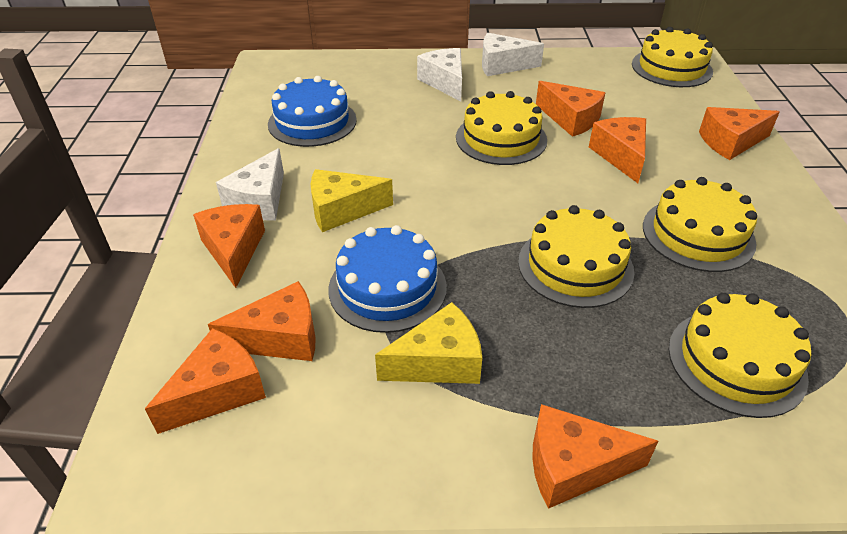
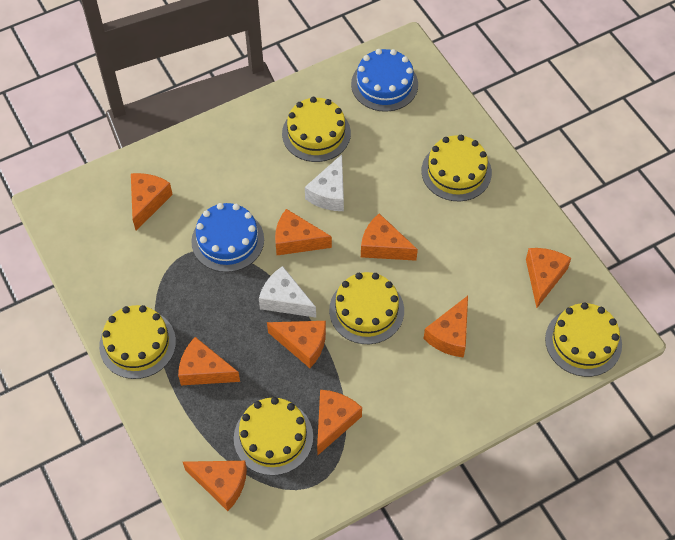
orange cheese: [145,328,266,434] [193,204,265,288] [208,281,316,361] [532,404,658,509] [536,81,605,137] [589,117,646,183] [699,107,780,160] = 7 -> [131,173,173,231] [178,337,240,385] [183,461,247,511] [267,321,326,368] [275,209,332,255] [317,390,362,455] [361,213,418,261] [424,296,468,358] [526,248,571,308] = 9
white cheese: [216,148,284,221] [417,48,462,101] [482,33,544,76] = 3 -> [259,266,316,318] [305,154,344,211] = 2
yellow cake: [456,91,547,165] [518,205,634,308] [632,27,713,87] [643,177,757,272] [669,293,811,418] = 5 -> [99,305,176,379] [234,397,313,476] [282,97,351,162] [329,272,404,344] [422,135,492,201] [545,302,622,377] = 6
yellow cheese: [311,169,393,232] [375,302,482,384] = 2 -> none = 0

